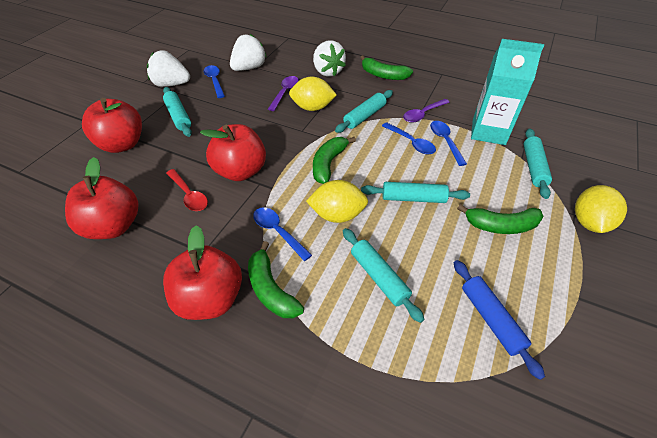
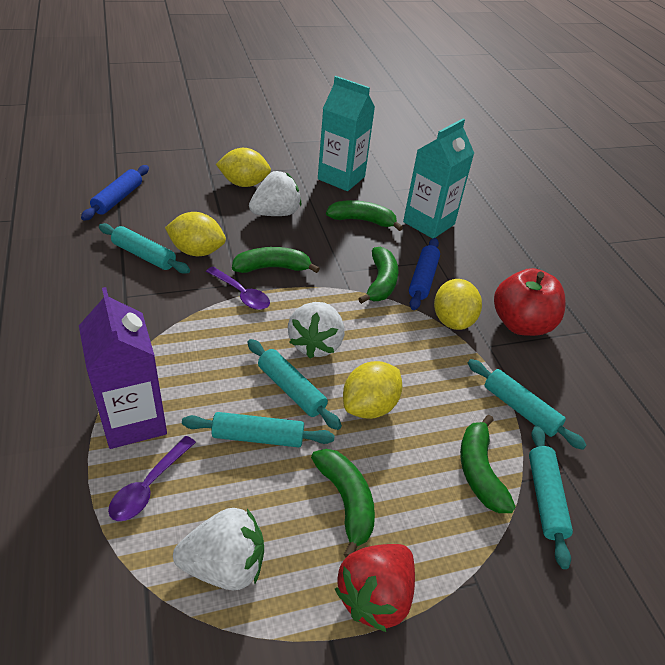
blue rolling pin: [454,260,545,380] = 1 -> [81,165,149,221] [409,238,440,310] = 2
blue spoon: [203,65,225,98] [253,207,312,261] [382,122,436,155] [430,121,467,166] = 4 -> none = 0
green banana: [248,241,304,318] [313,137,356,184] [360,55,413,80] [457,204,543,234] = 4 -> [232,247,320,273] [311,449,375,558] [326,200,403,231] [358,247,399,304] [460,415,516,513] = 5
purple carton: none = 0 -> [79,287,167,449] = 1
red apple: [65,157,139,239] [82,98,142,153] [163,225,242,320] [200,124,266,181] = 4 -> [494,268,566,336] = 1
red spoon: [166,169,208,211] = 1 -> none = 0
red strawberry: none = 0 -> [335,544,415,632] = 1
turquoise carton: [471,39,544,145] = 1 -> [318,76,375,191] [403,119,474,239] = 2
yellow lemon: [289,76,337,111] [306,180,368,223] [575,185,627,233] = 3 -> [165,212,226,256] [216,148,271,187] [343,361,402,419] [434,279,482,330] = 4

